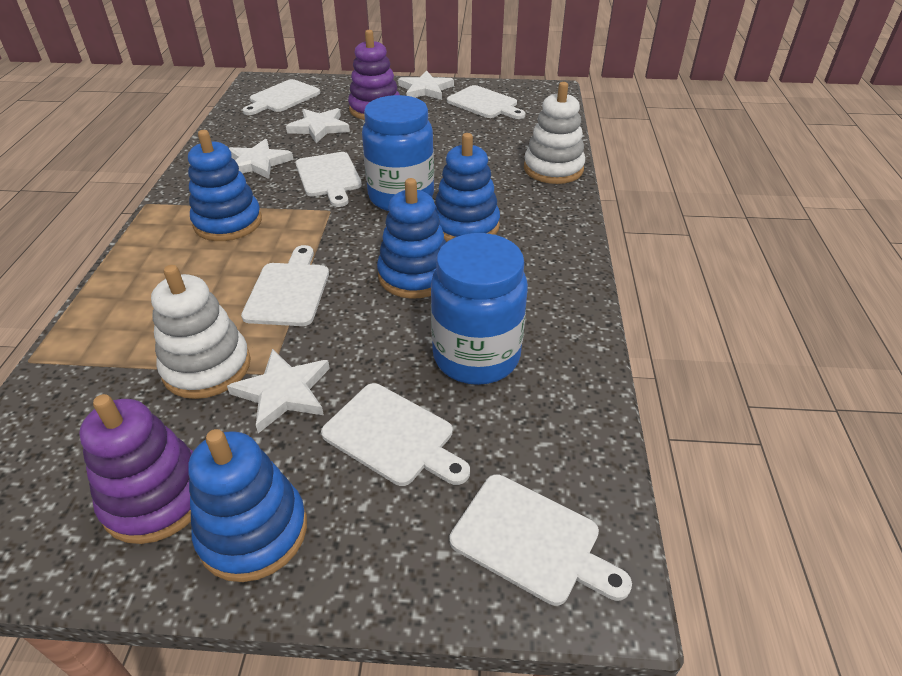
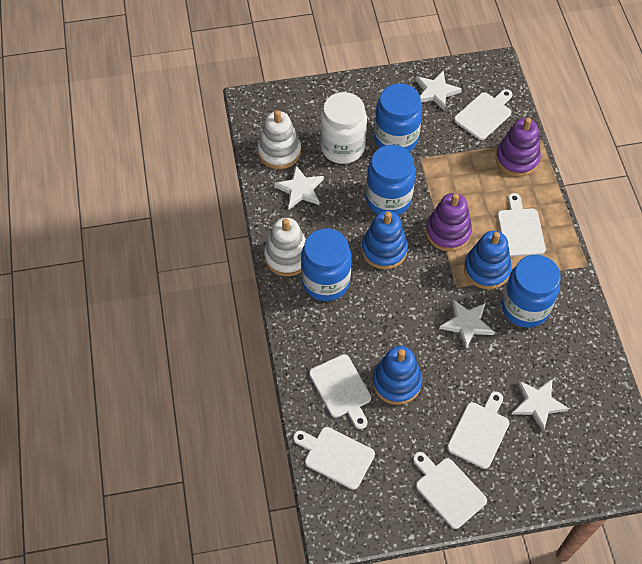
blue jar: [362,95,434,211] [431,233,528,385] = 2 -> [301,228,351,301] [366,145,416,215] [374,83,422,152] [502,255,561,328] = 4
blue stacking toy: [188,130,262,241] [188,429,307,582] [377,178,446,299] [435,133,500,241] = 4 -> [362,211,408,269] [372,346,422,405] [464,231,512,289] = 3
white jar: none = 0 -> [320,92,367,164] = 1

